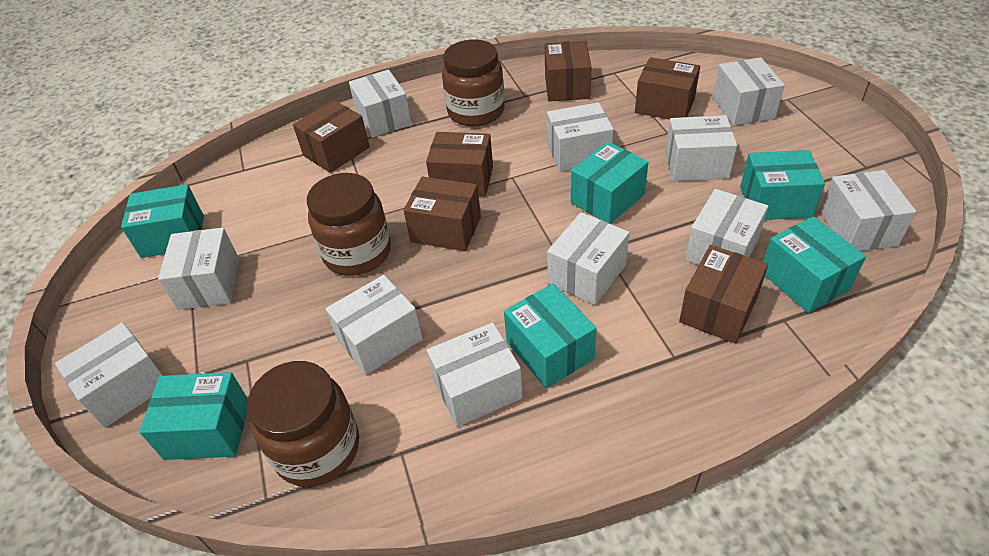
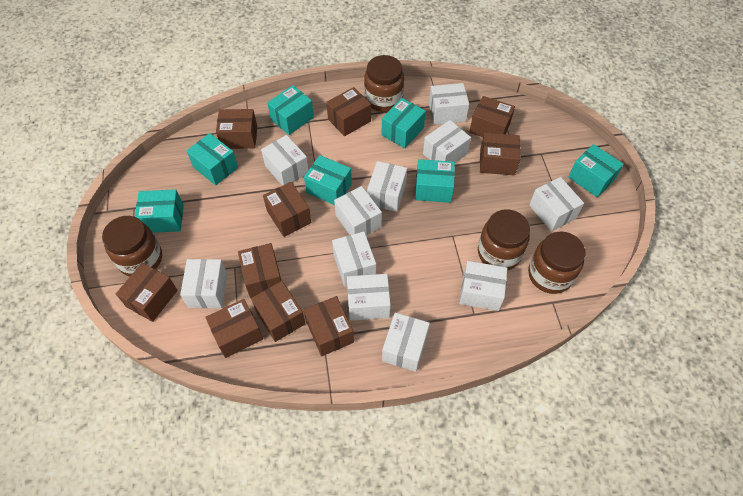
brown box: [293,100,370,173] [403,176,481,251] [426,132,493,197] [545,40,592,102] [635,57,700,120] [679,245,768,344] = 6 -> [116,263,178,322] [205,299,263,358] [216,109,257,149] [238,243,281,298] [251,281,305,342] [263,182,312,237] [304,296,354,356] [326,87,371,136] [469,96,515,137] [480,133,520,175] = 10
brown jar: [247,361,359,487] [307,173,391,276] [442,40,505,127] = 3 -> [102,216,162,277] [364,55,404,112] [478,209,530,270] [528,231,585,294] = 4
turquoise box: [121,184,204,258] [139,372,248,460] [504,284,597,388] [571,142,649,224] [740,150,825,220] [763,217,866,313] = 6 -> [135,189,184,233] [187,133,238,185] [267,85,314,135] [304,155,352,205] [381,98,426,148] [415,159,455,203] [568,144,624,197] = 7

